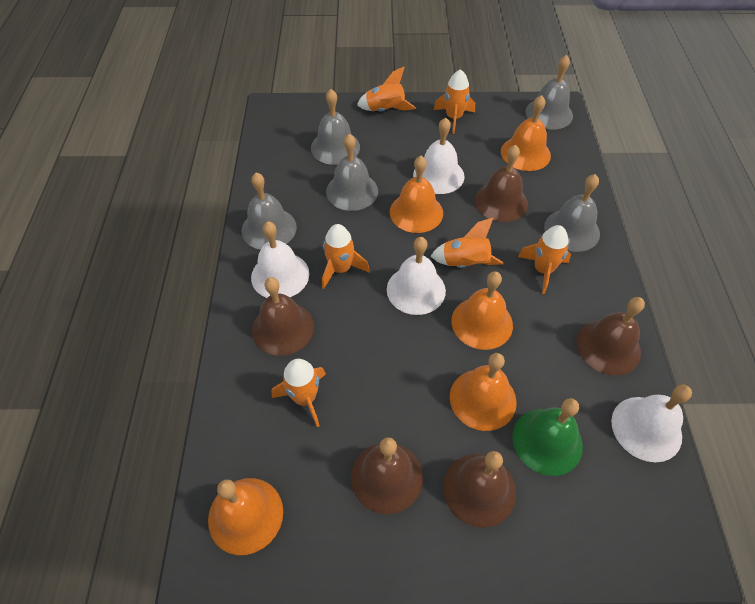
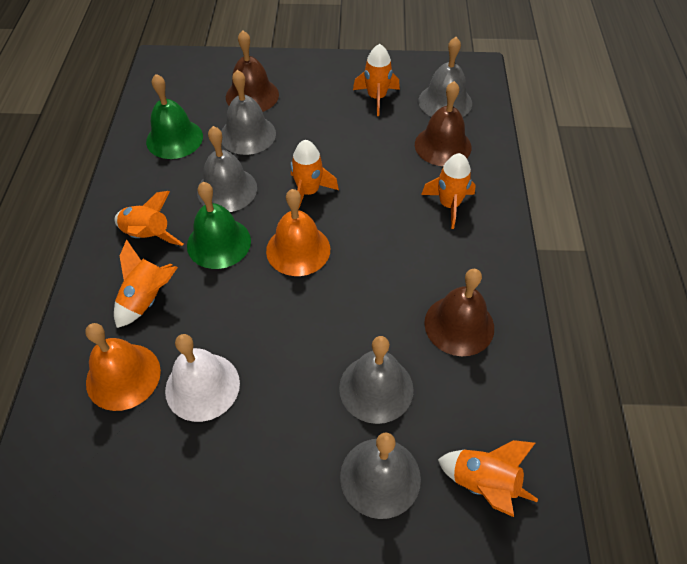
brown bell: [252,277,314,356] [351,437,423,514] [443,451,516,528] [475,145,528,222] [576,297,645,375] = 5 -> [226,30,279,112] [415,81,472,166] [424,269,494,356] = 3
green bell: [512,398,583,476] = 1 -> [146,74,203,159] [187,182,251,269] = 2
orange bell: [208,478,283,555] [390,156,443,233] [450,353,517,431] [451,272,513,350] [501,95,551,171] = 5 -> [85,323,161,411] [266,189,330,276] = 2
white bell: [251,222,309,298] [387,237,446,315] [413,117,464,194] [611,384,692,462] = 4 -> [165,334,240,422] = 1

